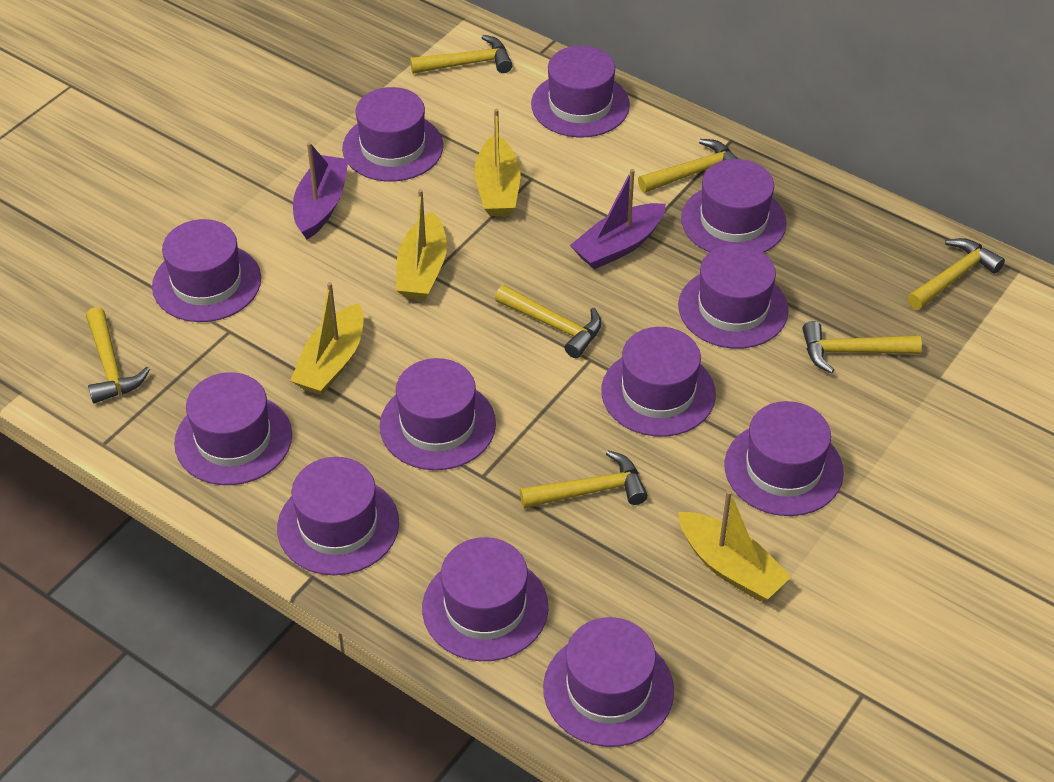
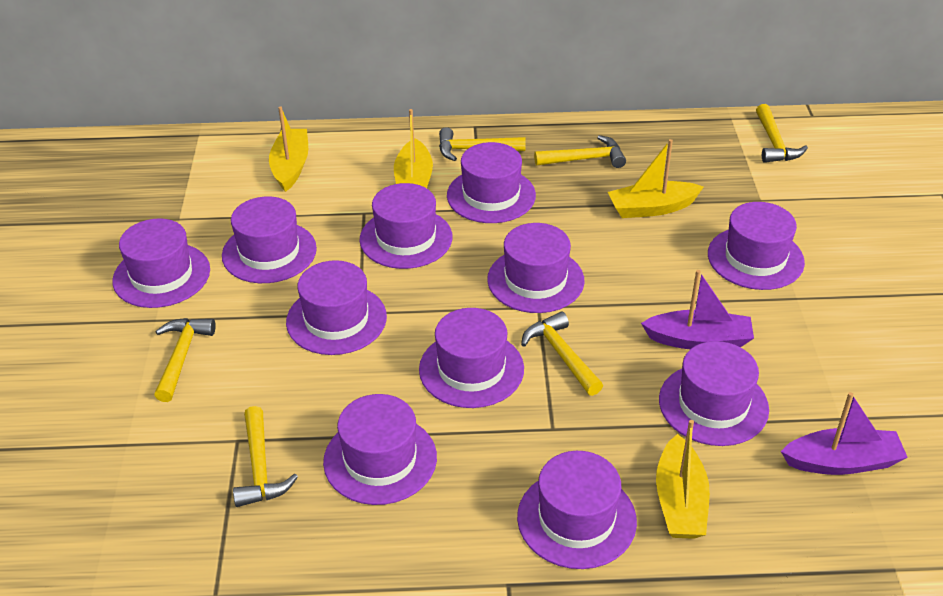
purple hat: [152,219,261,322] [174,372,292,485] [277,457,399,575] [342,87,443,182] [380,358,496,470] [422,537,548,661] [531,46,630,137] [543,617,674,747] [601,327,716,437] [678,244,789,349] [681,159,786,253] [725,401,844,516] = 12 -> [112,218,210,308] [222,196,317,283] [286,260,387,355] [323,394,437,505] [360,183,452,269] [419,308,524,408] [447,142,536,223] [487,223,585,313] [517,451,637,569] [659,341,769,446] [708,202,805,290] = 11
yellow hammer: [86,307,150,404] [410,35,512,74] [495,285,602,358] [520,450,648,508] [638,139,738,193] [802,321,922,374] [907,238,1005,310] = 7 -> [154,318,216,402] [233,406,298,507] [439,127,525,161] [521,311,603,396] [534,135,626,168] [756,104,808,163] = 6

